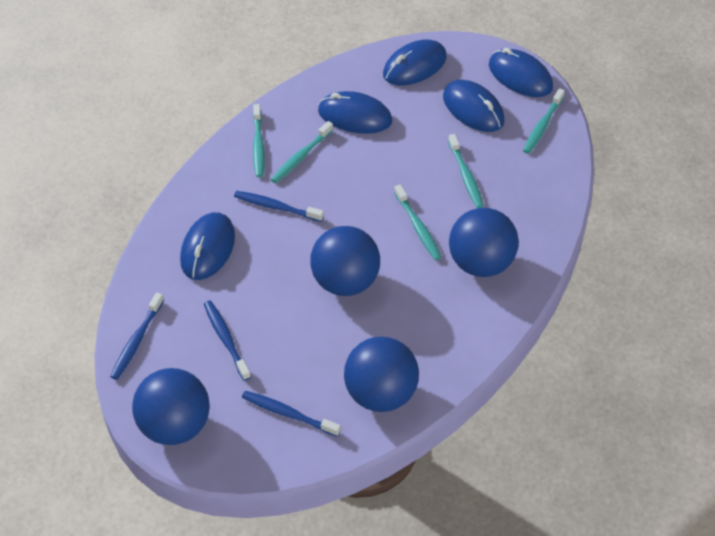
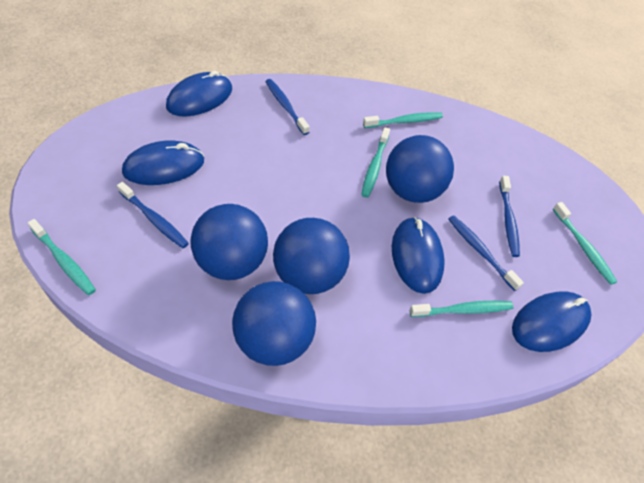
blue mouse: [180,212,235,280] [318,91,392,134] [383,40,447,85] [443,80,505,132] [489,48,553,97] = 5 -> [122,140,204,185] [166,71,232,116] [392,217,445,294] [512,291,592,352] = 4

